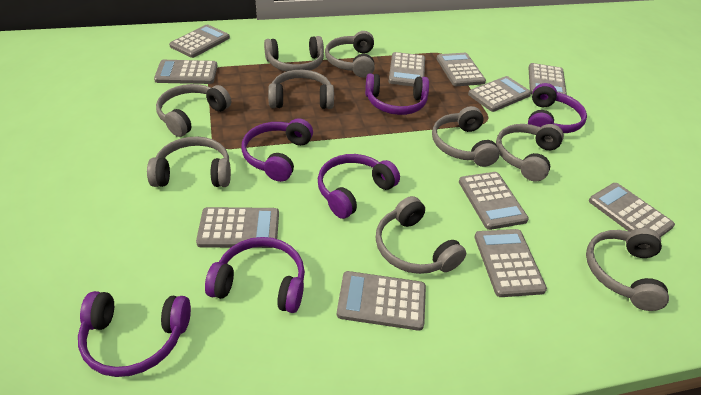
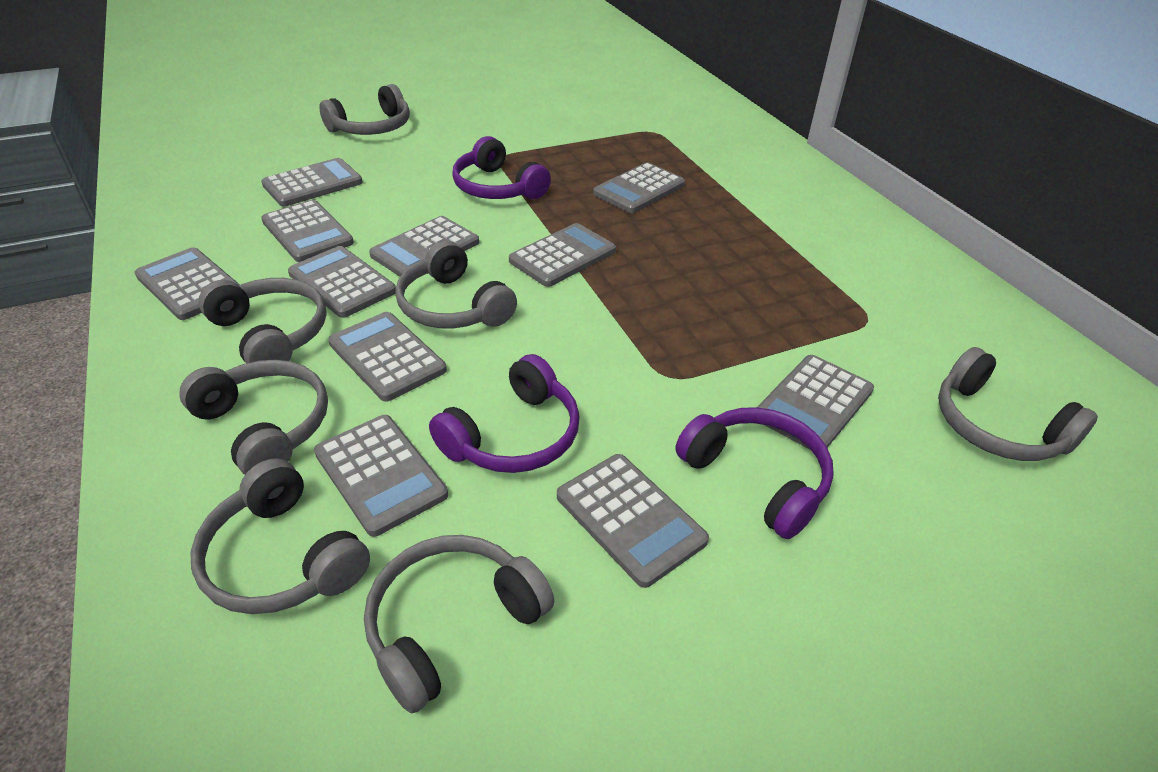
grey headphones: [147,136,231,187] [156,84,231,137] [264,36,324,72] [268,70,334,109] [325,31,375,78] [376,196,466,274] [432,106,500,167] [496,124,564,182] [586,228,669,311] = 9 -> [179,360,328,475] [190,459,370,614] [198,278,327,363] [319,84,410,135] [364,535,554,713] [395,241,517,328] [938,347,1098,461] = 7
purple headphones: [78,291,191,377] [205,237,305,313] [241,118,313,182] [318,154,400,219] [365,73,429,115] [528,83,587,133] = 6 -> [429,354,580,473] [452,136,551,199] [676,407,834,539] = 3

